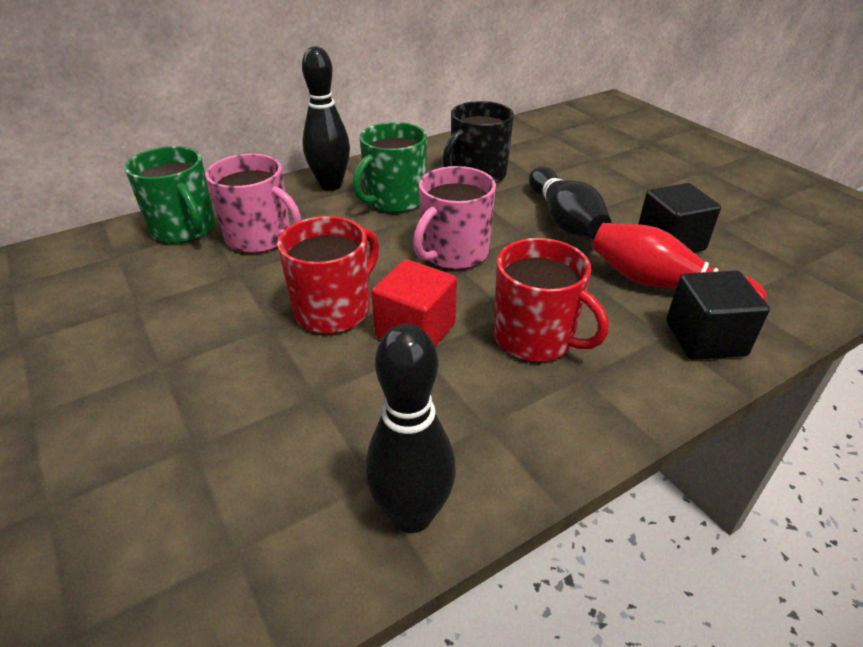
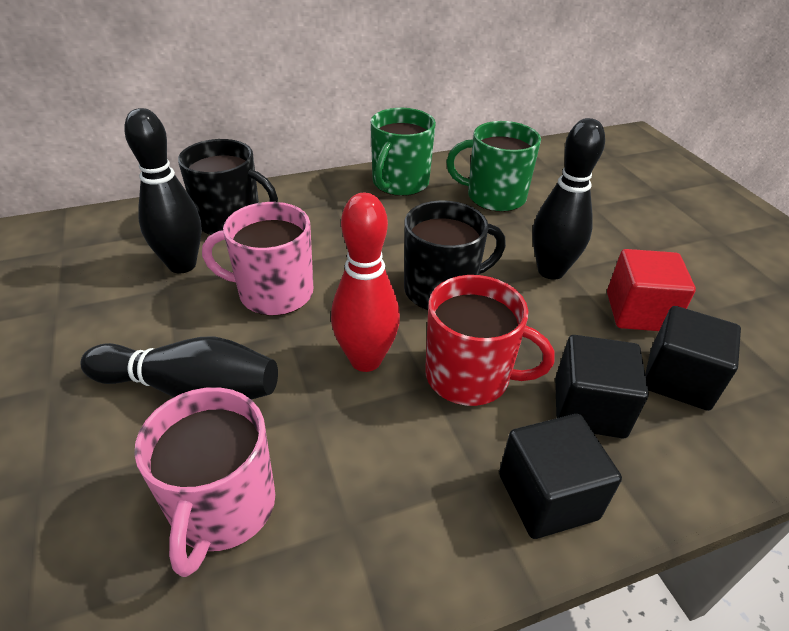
black cube: [638,183,721,252] [666,270,770,360] = 2 -> [499,414,622,539] [555,335,649,438] [645,306,741,411] = 3
black mug: [443,101,514,183] = 1 -> [178,139,278,235] [404,200,506,310] = 2
red mug: [277,216,379,334] [493,238,609,362] = 2 -> [425,275,554,406] = 1

